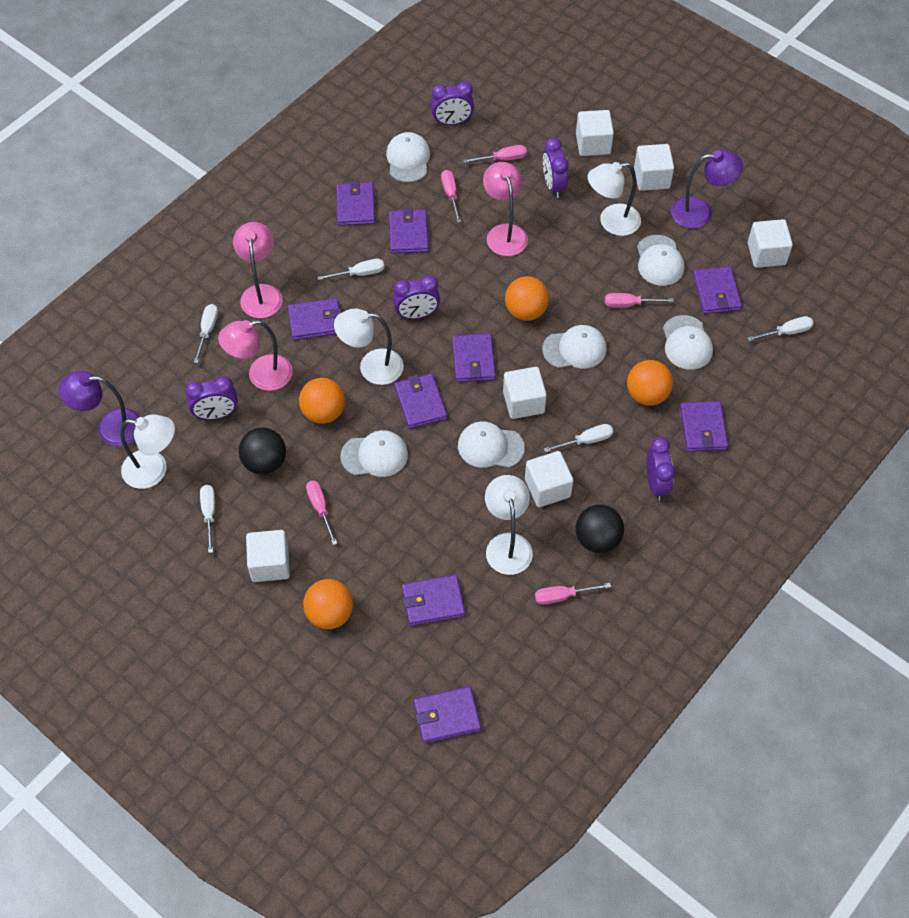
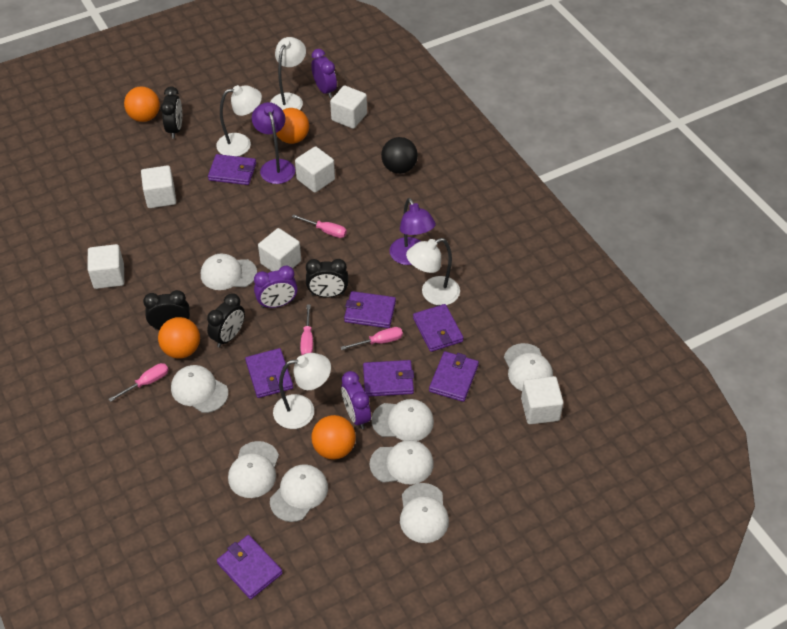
black ball: [239,428,286,475] [575,505,624,553] = 2 -> [381,137,418,174] = 1
black clock: none = 0 -> [143,290,190,330] [161,86,182,138] [207,293,245,348] [306,259,348,298] = 4
pink lamp: [218,320,293,391] [233,222,283,318] [483,162,528,256] = 3 -> none = 0
pink screwdriver: [306,480,337,545] [441,170,461,223] [463,145,527,163] [535,583,611,605] [605,293,674,308] = 5 -> [108,363,169,402] [292,214,347,238] [300,305,313,355] [341,327,403,350] = 4
purple clock: [185,376,238,420] [392,275,440,319] [430,82,474,125] [543,138,568,198] [647,437,675,501] = 5 -> [254,266,298,308] [311,49,337,98] [341,371,371,429] = 3
purple wallet: [288,298,342,340] [336,181,375,226] [389,208,429,254] [394,373,447,429] [402,574,465,626] [414,686,481,743] [452,333,496,382] [680,401,728,452] [693,266,742,314] = 9 -> [208,154,256,185] [217,535,283,599] [245,348,293,398] [344,291,396,328] [363,360,414,397] [413,304,464,352] [429,351,479,402] = 7
white cap: [340,430,408,477] [386,132,430,183] [458,421,525,468] [542,325,607,368] [637,235,684,286] [663,315,713,370] = 6 -> [171,365,228,413] [201,253,257,290] [228,441,279,498] [270,464,328,522] [370,440,434,484] [371,399,434,441] [400,483,449,543] [504,343,553,391] = 8
white screwdriver: [194,304,218,363] [200,485,215,553] [317,259,384,280] [544,424,613,452] [748,316,814,341] = 5 -> none = 0

